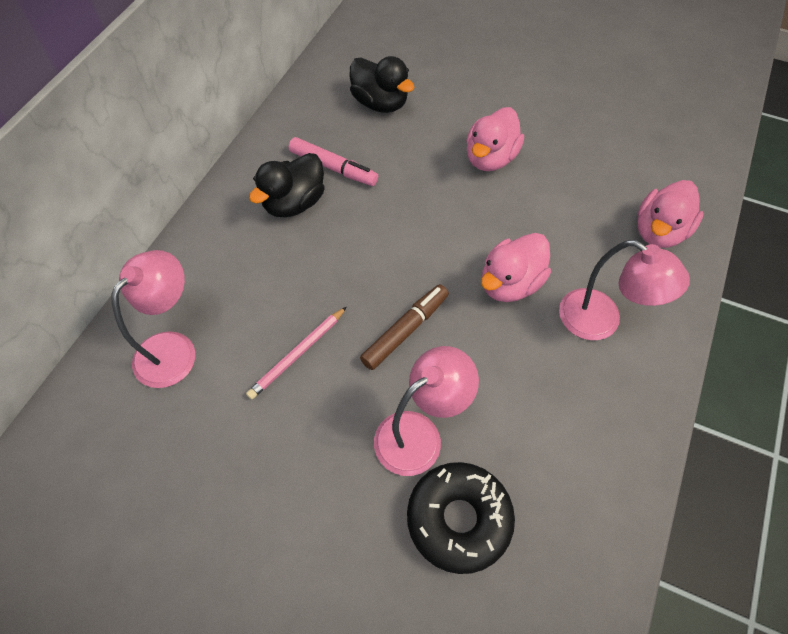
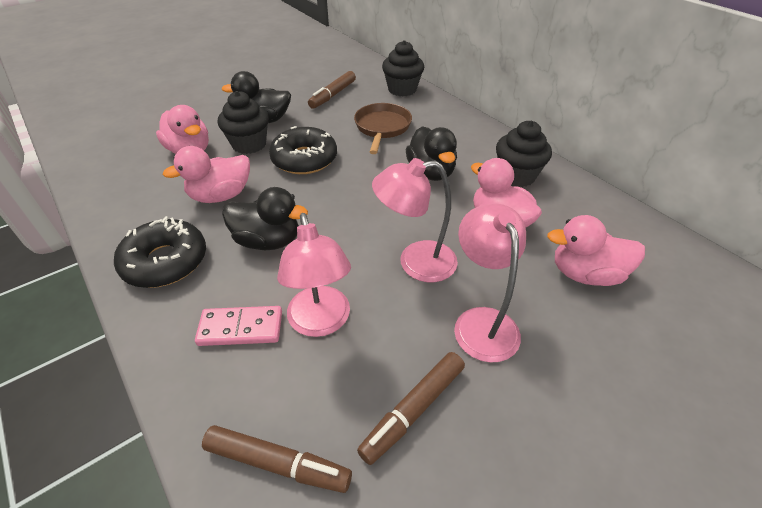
black cupcake: none = 0 -> [218,91,269,154] [382,40,424,96] [496,121,552,187] = 3
black donut: [407,462,515,574] = 1 -> [114,216,206,288] [269,126,337,174] = 2
black duck: [249,153,325,217] [350,56,415,113] = 2 -> [222,71,291,123] [222,187,308,250] [406,126,457,181] = 3
brown marker: [360,284,449,370] = 1 -> [202,425,352,493] [308,71,356,109] [357,352,465,465] = 3
brown pan: none = 0 -> [354,103,412,154] = 1
pink domino: none = 0 -> [195,306,282,346] = 1
pink duck: [466,107,524,171] [481,233,551,302] [637,180,704,248] = 3 -> [156,105,209,154] [163,146,250,203] [471,158,542,227] [547,215,645,286] = 4
pink marker: [289,137,378,186] = 1 -> none = 0
pink pencil: [246,307,346,399] = 1 -> none = 0

